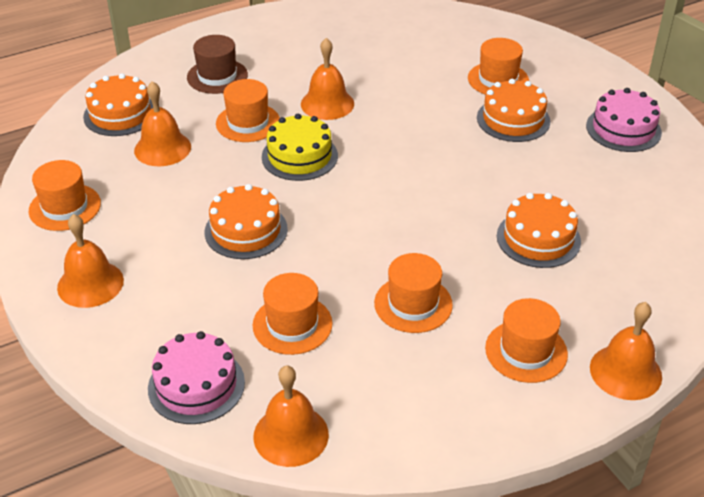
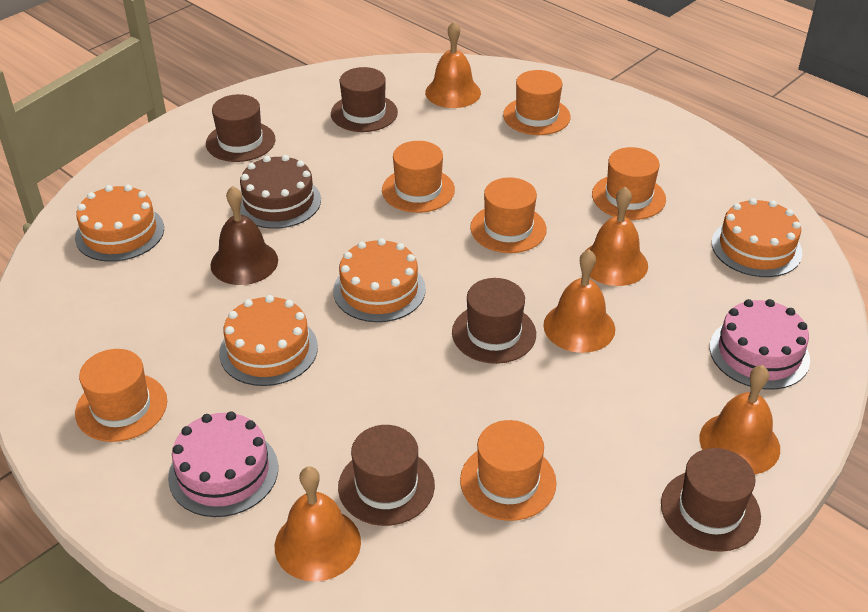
brown bell: none = 0 -> [210,186,278,285] = 1
brown cake: none = 0 -> [240,155,321,229] = 1
brown hat: [187,35,248,94] = 1 -> [206,94,275,162] [331,67,398,132] [338,425,435,526] [452,278,536,364] [661,448,761,552] = 5
yellow cake: [262,114,338,181] = 1 -> none = 0

